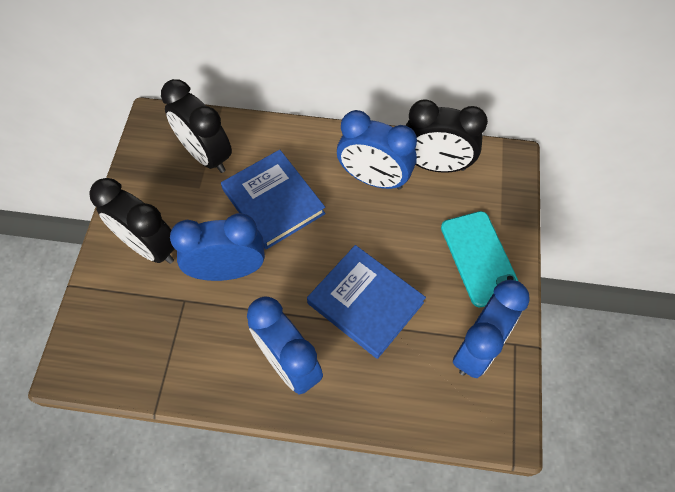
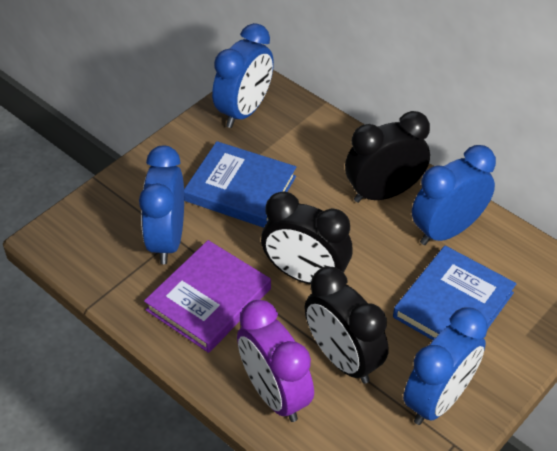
purple book: none = 0 -> [144,240,271,353] = 1
purple clock: none = 0 -> [237,300,314,422] = 1
turquoise phone: [441,211,519,307] = 1 -> none = 0

